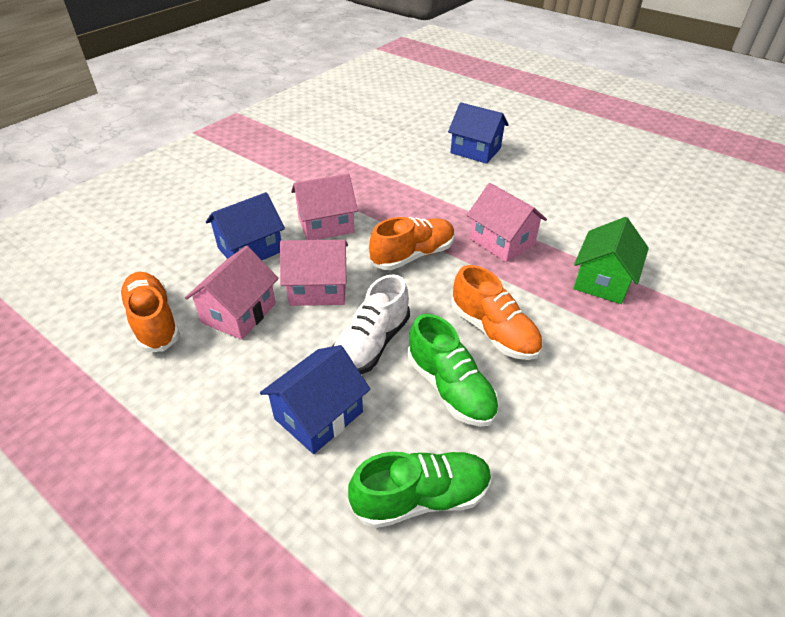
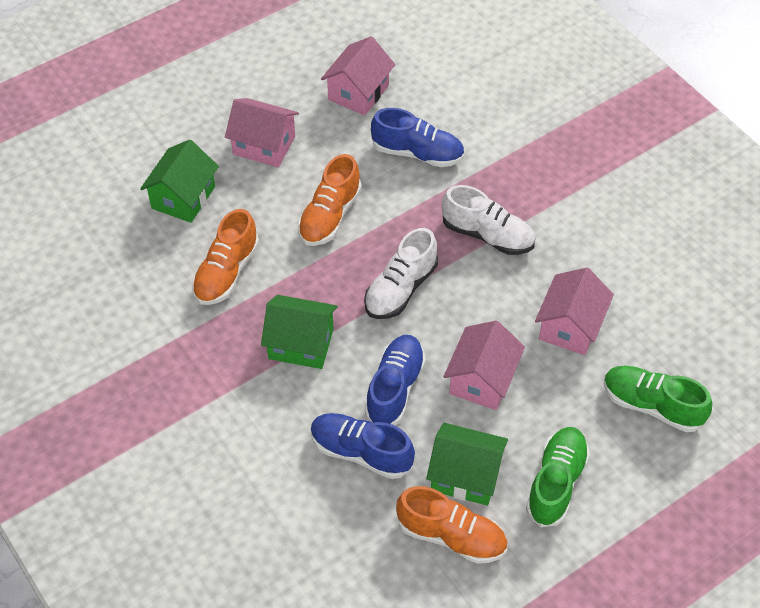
blue house: [206,192,285,260] [260,345,370,454] [448,102,509,164] = 3 -> none = 0
blue shoe: none = 0 -> [311,413,415,479] [365,335,426,426] [371,108,464,167] = 3
green house: [574,217,649,304] = 1 -> [140,139,219,223] [261,295,338,369] [426,423,508,506] = 3
white shoe: [332,274,410,374] = 1 -> [364,228,438,319] [442,185,535,255] = 2

